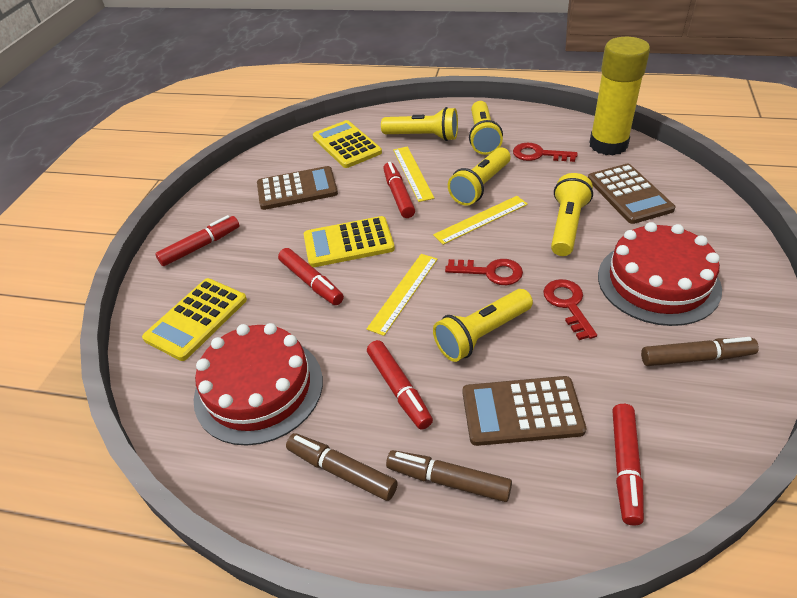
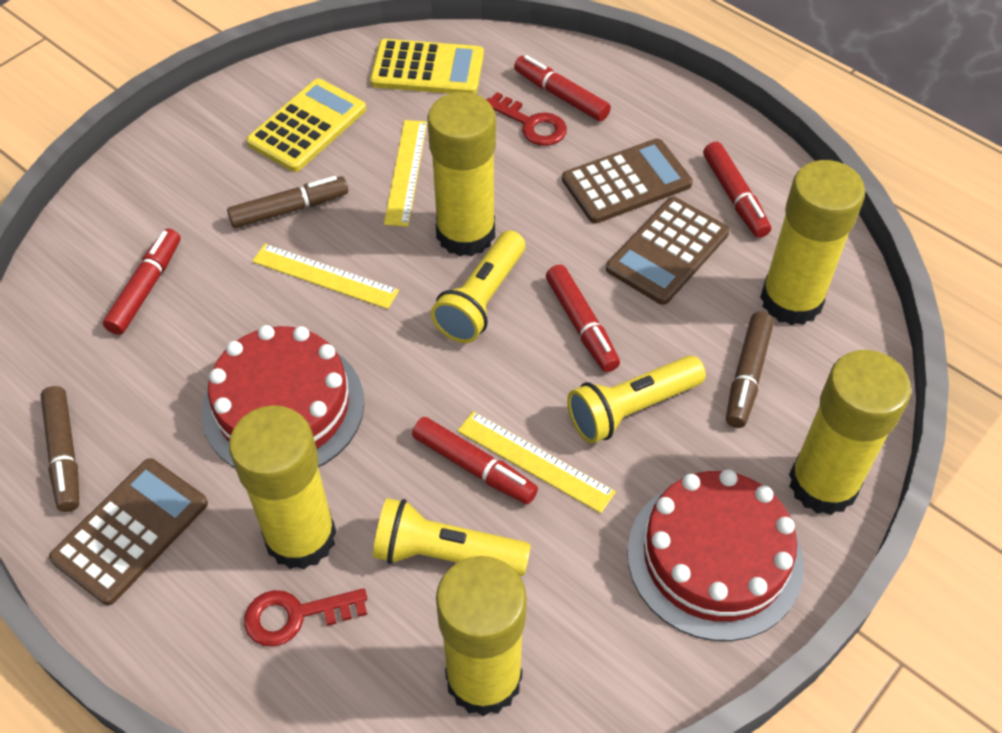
red key: [445,259,523,285] [513,143,578,162] [543,279,597,340] = 3 -> [244,588,367,647] [487,92,567,146] = 2
yellow calculator: [142,278,247,361] [304,216,395,267] [313,120,382,168] = 3 -> [246,79,366,172] [370,39,484,94] = 2
yellow flashlight: [381,107,458,141] [433,289,533,362] [448,147,510,206] [469,101,503,155] [551,173,593,256] = 5 -> [373,498,531,576] [431,230,525,343] [567,355,706,443] = 3
yellow glue stick: [589,37,650,156] = 1 -> [229,405,336,569] [427,92,496,257] [436,556,527,716] [760,160,865,325] [789,350,911,515] = 5

